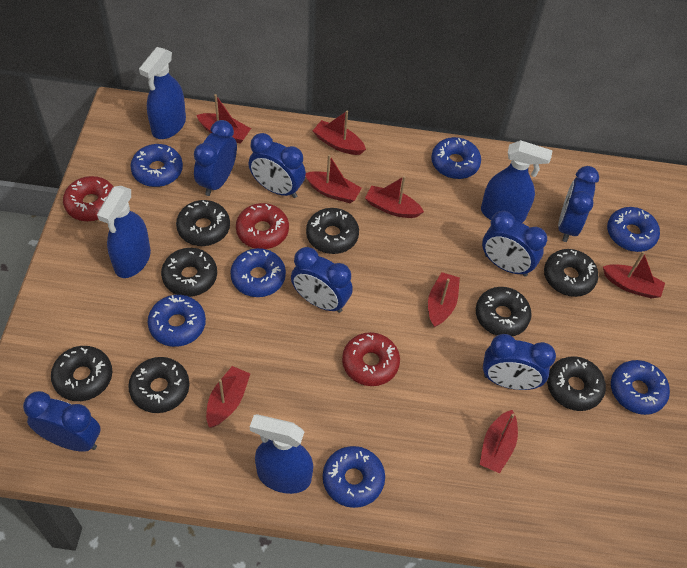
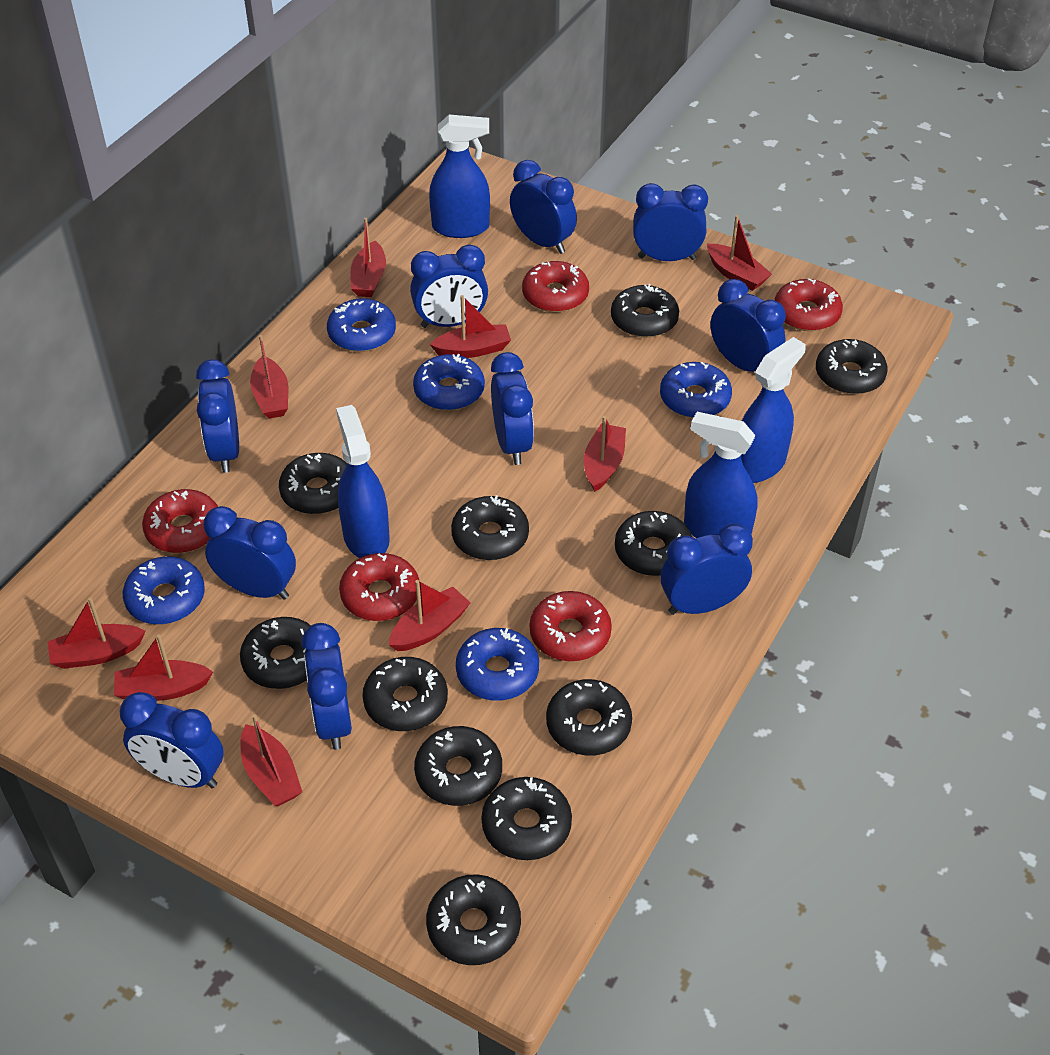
black donut: [51,346,112,401] [128,357,190,413] [161,248,217,297] [176,200,230,246] [306,208,359,254] [476,287,532,336] [544,249,599,297] [547,356,606,411] = 8 -> [240,617,311,689] [279,453,347,514] [362,657,448,731] [414,726,502,806] [426,874,521,965] [451,495,529,560] [481,777,572,860] [546,679,632,756] [611,284,679,338] [615,511,692,576] [816,339,888,394] = 11
blue clock: [23,391,101,452] [194,120,237,196] [249,133,306,198] [291,247,353,313] [482,211,547,277] [483,334,556,390] [558,166,599,242] = 7 -> [120,692,224,788] [196,359,239,473] [204,506,296,600] [301,623,352,750] [410,244,488,328] [491,352,534,465] [510,160,577,254] [633,183,708,261] [660,524,753,615] [710,279,786,372] = 10
blue donut: [130,144,183,187] [147,295,206,347] [230,248,286,297] [323,446,385,508] [431,137,481,179] [607,207,660,252] [611,360,670,415] = 7 -> [123,556,205,625] [327,298,396,352] [413,354,485,411] [456,628,539,701] [660,362,732,418] = 5
red boat: [197,94,251,144] [206,366,250,428] [305,154,362,203] [313,110,366,155] [365,176,424,218] [428,272,460,327] [480,410,518,473] [603,251,665,299] = 8 -> [47,597,146,669] [114,634,213,701] [240,714,302,806] [250,335,288,419] [351,218,386,297] [389,580,471,651] [430,295,511,358] [584,416,626,492] [707,215,772,291] = 9
red donut: [63,176,114,221] [236,203,289,249] [342,332,400,386] = 3 -> [142,489,218,553] [339,553,420,621] [522,261,589,312] [530,591,612,661] [775,278,843,331] = 5

